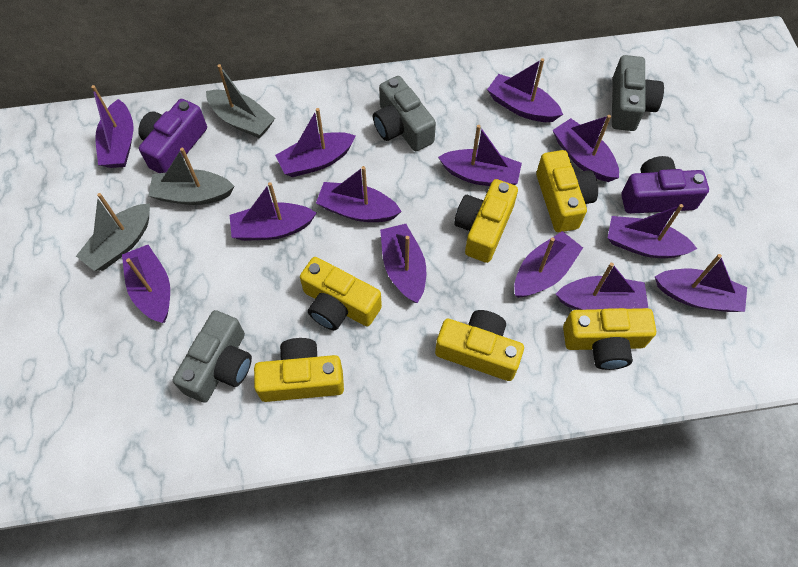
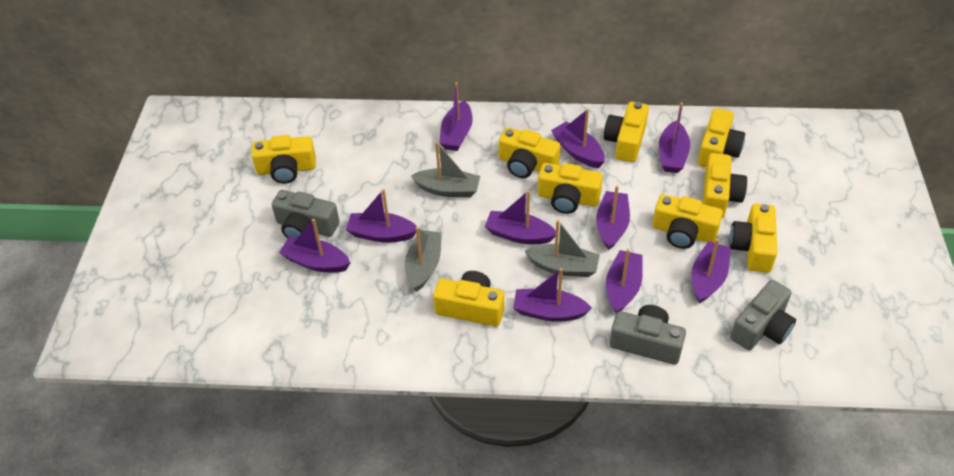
purple boat: [91,85,134,168] [122,245,170,323] [230,182,316,241] [275,108,356,177] [316,166,402,222] [380,224,426,303] [438,125,522,186] [487,58,563,122] [514,231,583,298] [553,115,619,182] [556,263,648,310] [608,204,697,258] [655,254,747,312] = 13 -> [279,219,350,273] [346,189,417,243] [439,82,473,151] [485,190,556,244] [513,268,592,322] [551,109,605,168] [596,186,630,250] [606,249,643,314] [659,103,690,173] [691,239,731,303] = 10
purple camera: [138,99,207,173] [621,156,709,214] = 2 -> none = 0
yellow camera: [254,338,344,402] [300,257,382,330] [435,310,524,381] [454,179,518,263] [536,150,598,232] [563,308,656,370] = 6 -> [251,135,316,184] [433,271,504,327] [499,127,561,178] [538,163,603,214] [604,101,649,162] [652,194,723,249] [698,108,745,167] [702,153,747,218] [730,204,778,273] = 9

